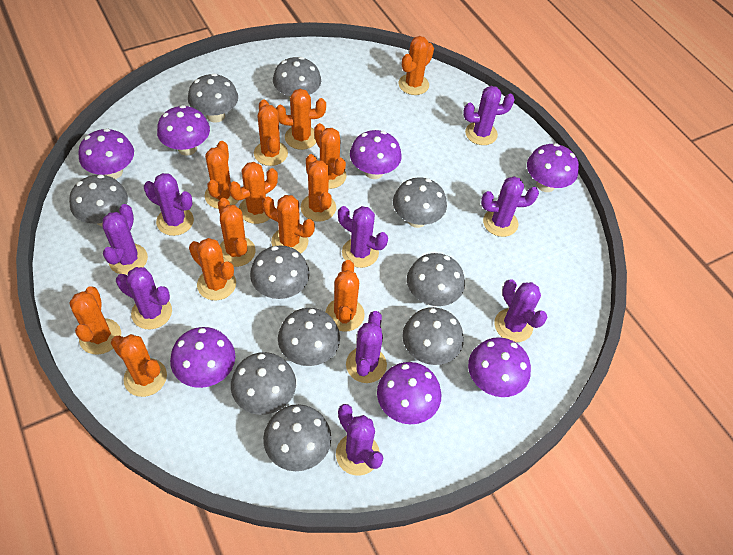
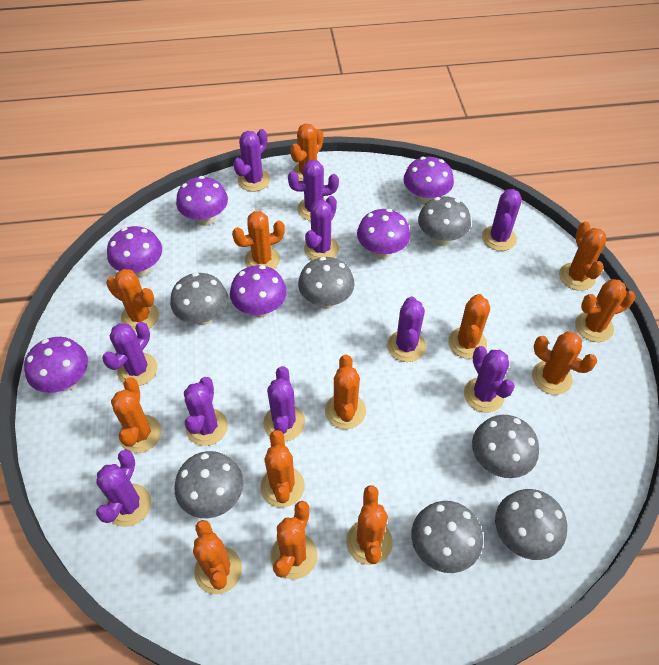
grey mushroom: [69,174,128,227] [188,73,238,123] [231,352,296,415] [250,246,310,299] [263,404,331,471] [273,57,321,101] [278,308,340,366] [393,177,447,228] [402,307,464,365] [407,253,465,306] = 10 -> [170,273,228,325] [174,451,243,518] [298,257,355,309] [411,501,483,573] [418,196,471,246] [472,415,539,478] [495,489,567,560] = 7
purple cactus: [103,204,148,275] [116,267,172,329] [144,173,194,236] [336,404,383,476] [338,206,388,268] [346,311,387,383] [463,86,515,145] [481,176,539,237] [494,279,547,342] = 9 -> [96,449,151,527] [102,322,157,386] [184,377,228,446] [233,129,270,192] [263,366,305,441] [288,160,339,221] [304,196,339,260] [387,296,426,362] [464,346,515,412] [482,189,522,251] = 10
purple mushroom: [78,128,134,179] [157,105,210,156] [170,327,235,388] [350,130,402,179] [377,362,441,424] [468,337,531,397] [527,143,579,192] = 7 -> [24,337,88,393] [107,226,162,277] [176,176,228,226] [230,265,287,317] [357,209,410,259] [403,157,454,205] = 6

